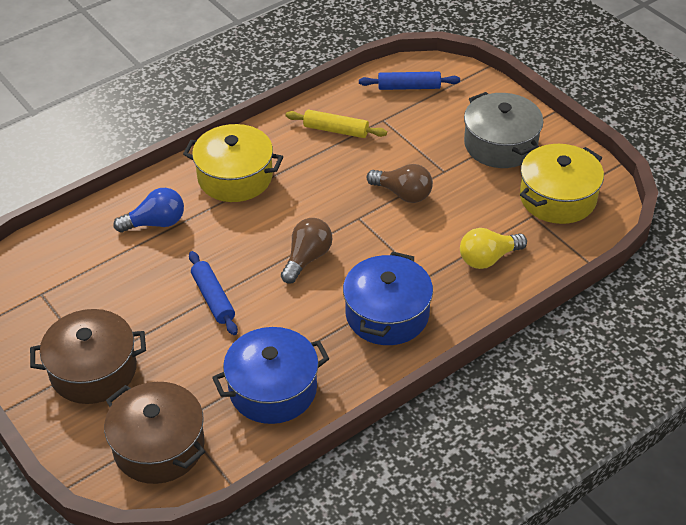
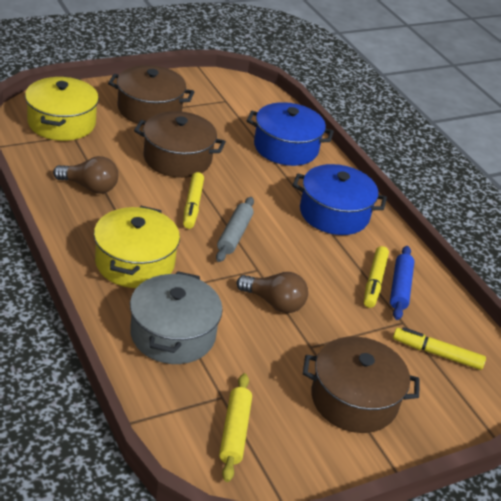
blue light bulb: [113,188,184,233] = 1 -> none = 0
blue rolling pin: [189,251,238,335] [359,72,460,90] = 2 -> [390,246,415,320] = 1
brown pot: [30,309,146,404] [104,382,205,484] = 2 -> [108,65,194,125] [134,111,226,178] [303,336,420,433] = 3
grey rolling pin: none = 0 -> [216,197,254,262] = 1
yellow light bulb: [460,228,527,269] = 1 -> none = 0
yellow marker: none = 0 -> [183,172,204,229] [364,246,389,308] [393,327,486,370] = 3

